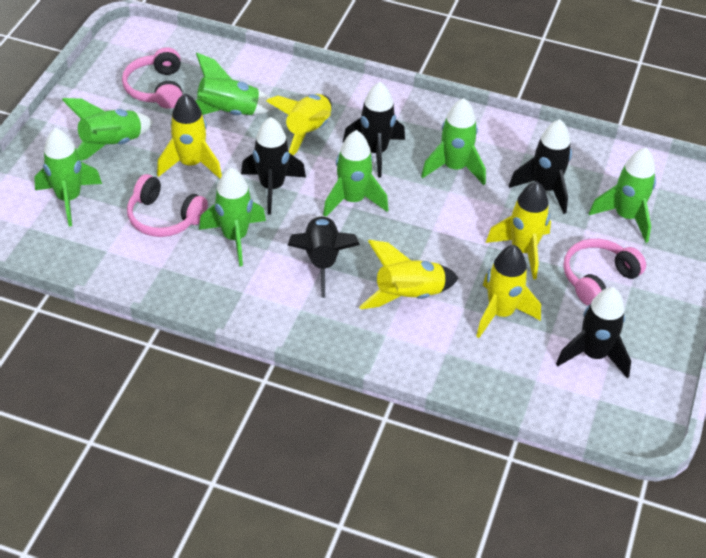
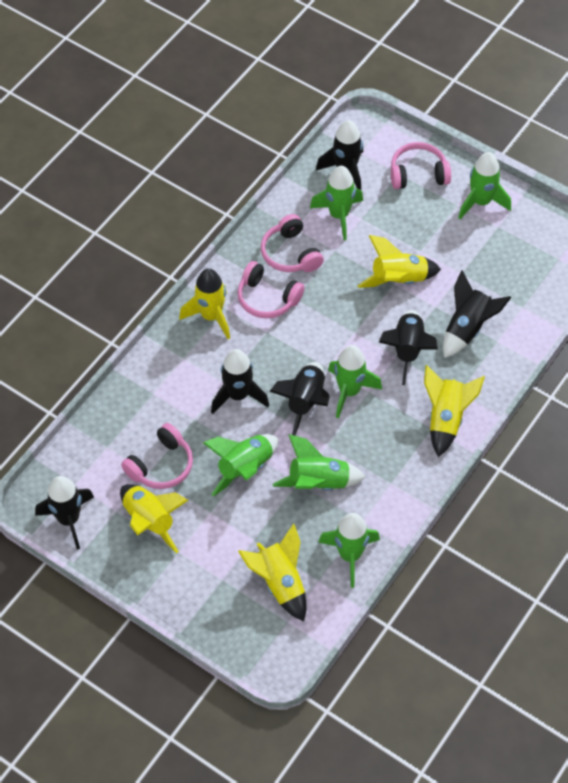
black rocket: [241,117,306,215] [288,215,360,298] [343,82,405,178] [509,119,572,214] [556,287,631,378] = 5 -> [35,476,94,550] [211,349,269,414] [269,362,330,436] [316,120,363,190] [379,310,438,385] [443,270,511,358] = 6
green rocket: [34,128,102,226] [62,98,153,161] [195,53,276,115] [199,167,266,266] [323,130,388,216] [421,98,486,185] [589,148,656,243] = 7 -> [203,434,278,497] [273,434,365,490] [310,166,363,240] [318,513,380,588] [328,345,382,419] [458,152,511,219] = 6
pink headphones: [122,47,183,109] [127,174,208,237] [563,239,646,306] = 3 -> [121,423,193,489] [238,261,305,318] [261,214,324,272] [391,142,451,189] = 4

